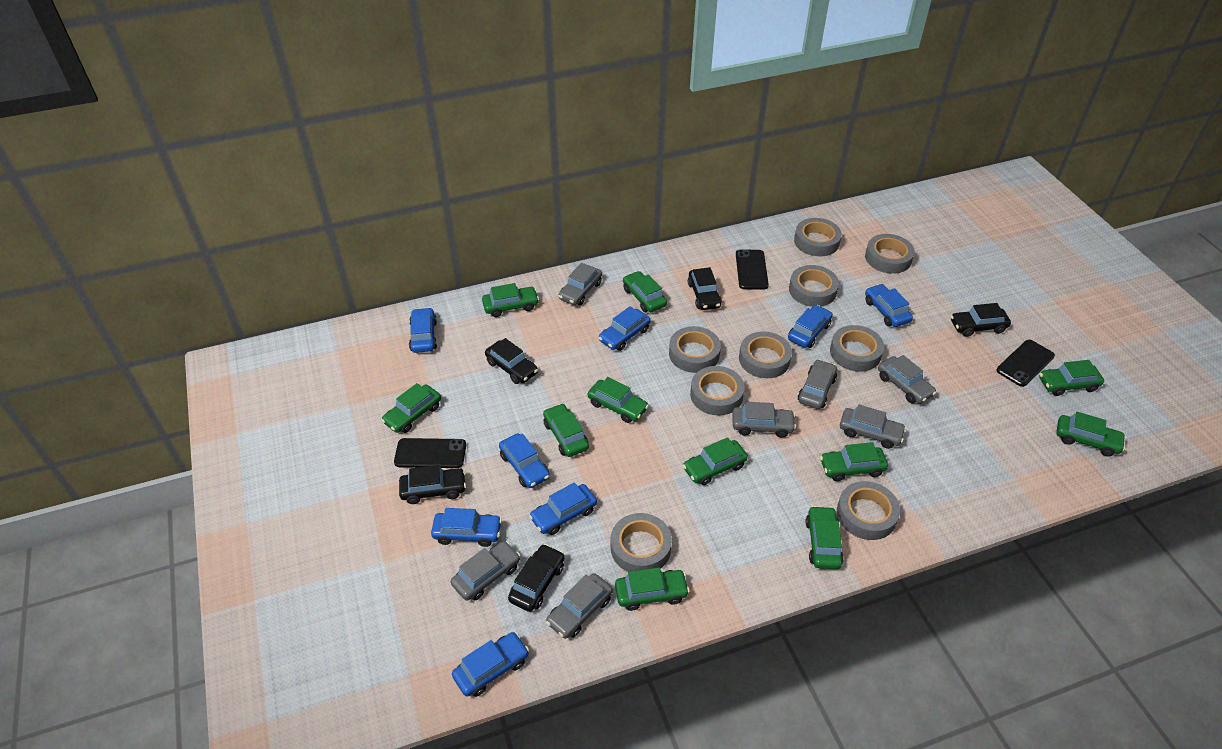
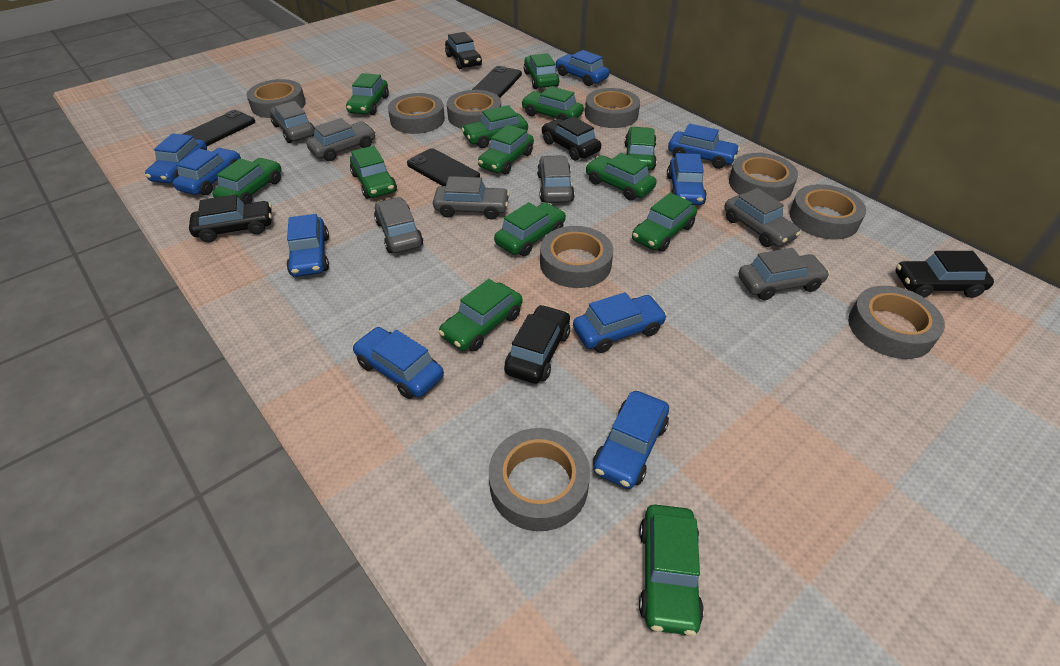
blue car: [409,307,437,353] [431,508,502,547] [452,632,529,697] [499,433,550,488] [529,482,597,535] [598,306,651,351] [788,305,833,348] [865,284,913,327] = 8 -> [145,133,207,183] [173,148,241,195] [286,214,329,277] [352,327,444,399] [555,50,610,86] [573,292,667,353] [593,391,669,489] [667,153,707,205] [668,123,740,169] = 9
green car: [381,383,441,433] [482,283,539,317] [543,403,589,457] [588,377,649,423] [615,568,690,611] [623,271,667,312] [683,437,748,485] [806,506,844,569] [820,442,888,481] [1039,360,1104,396] [1056,412,1126,457] = 11 -> [212,158,282,204] [346,73,389,115] [350,146,397,199] [438,279,523,351] [462,105,528,148] [478,125,534,175] [494,202,566,256] [521,86,584,120] [524,53,559,89] [586,153,657,200] [624,127,657,170] [632,193,697,252] [639,505,704,636] = 13

